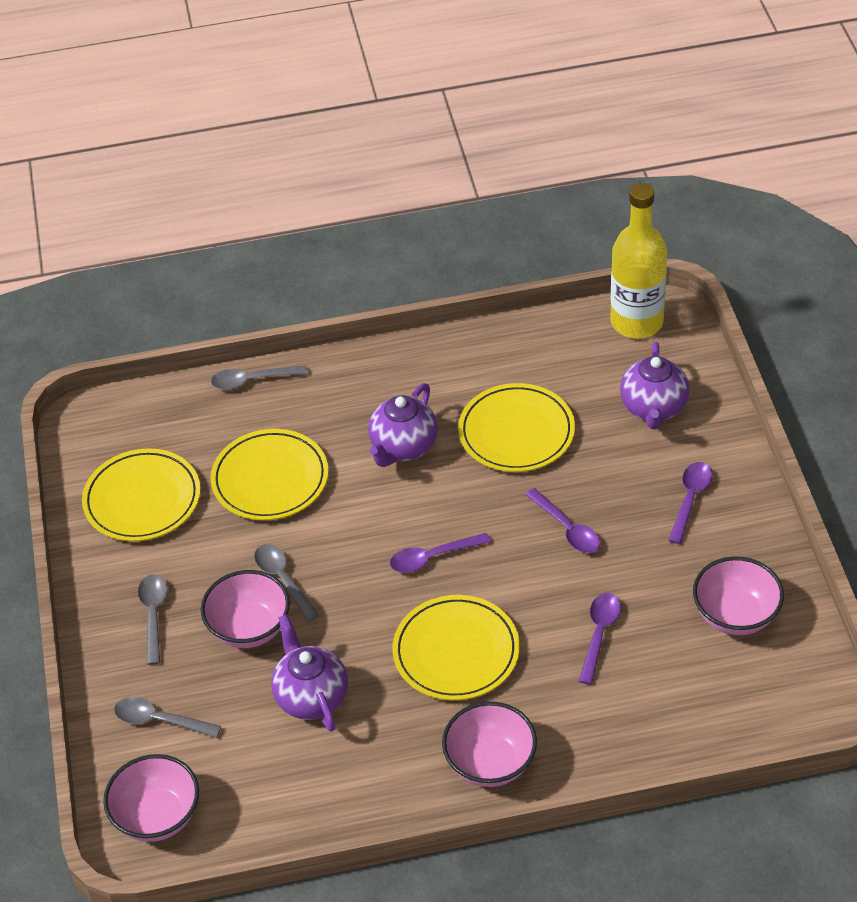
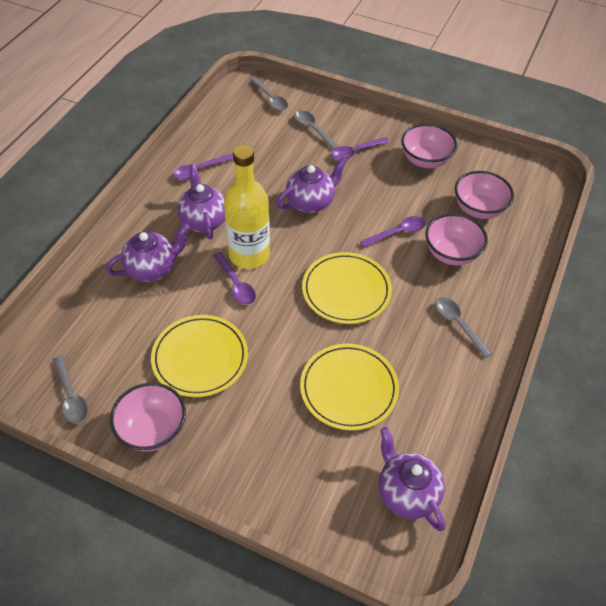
purple teapot: [271,614,348,732] [368,383,438,467] [620,342,690,429] = 3 -> [106,224,190,282] [177,164,225,240] [277,157,347,213] [379,427,445,531] = 4
yellow plate: [82,448,200,541] [210,429,328,520] [392,595,520,700] [458,383,575,472] = 4 -> [151,315,248,397] [300,344,399,431] [302,252,392,324] = 3

